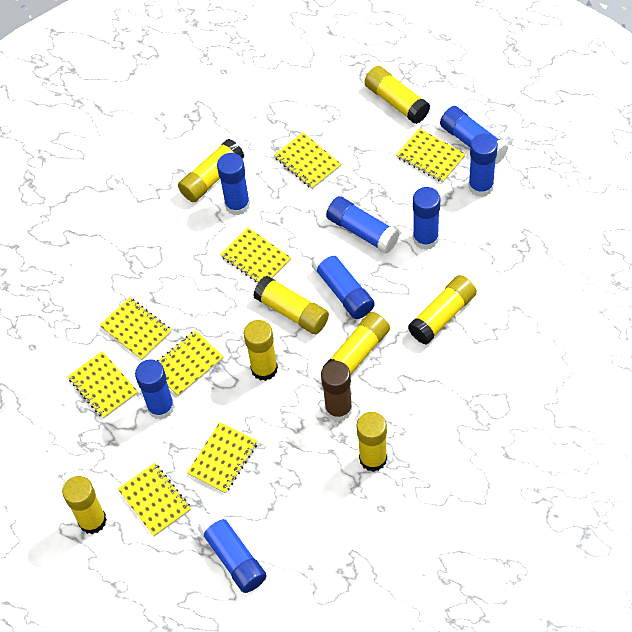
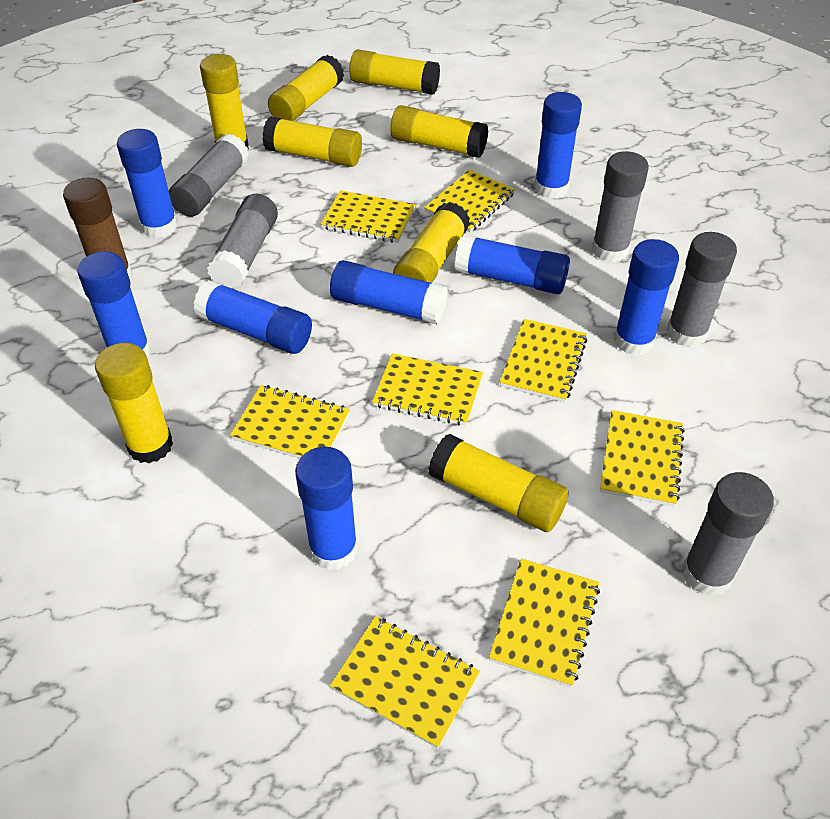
grey glue stick: none = 0 -> [169,134,249,217] [207,194,278,288] [592,151,649,262] [666,232,737,348] [682,472,774,597] = 5

